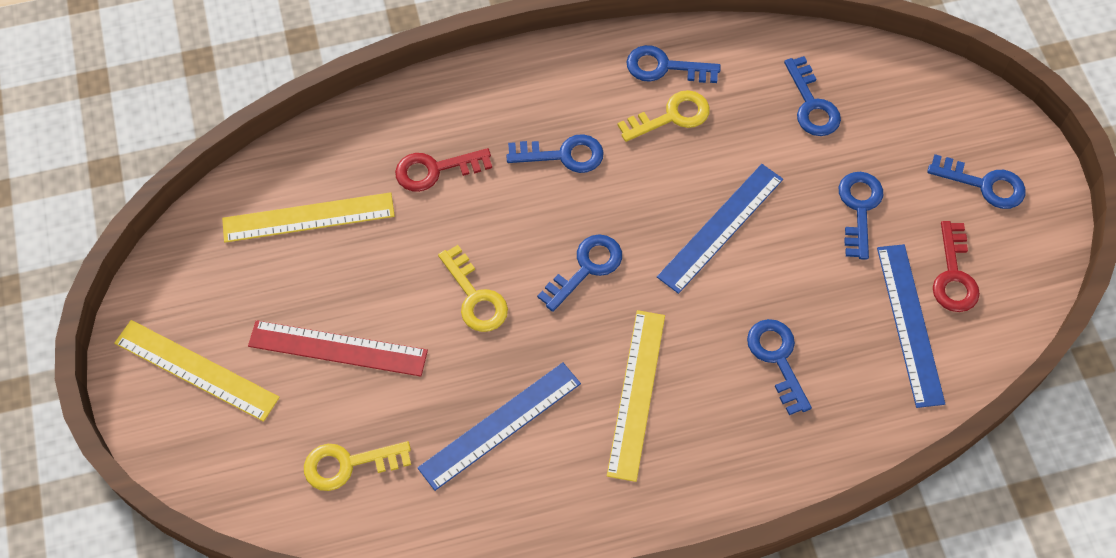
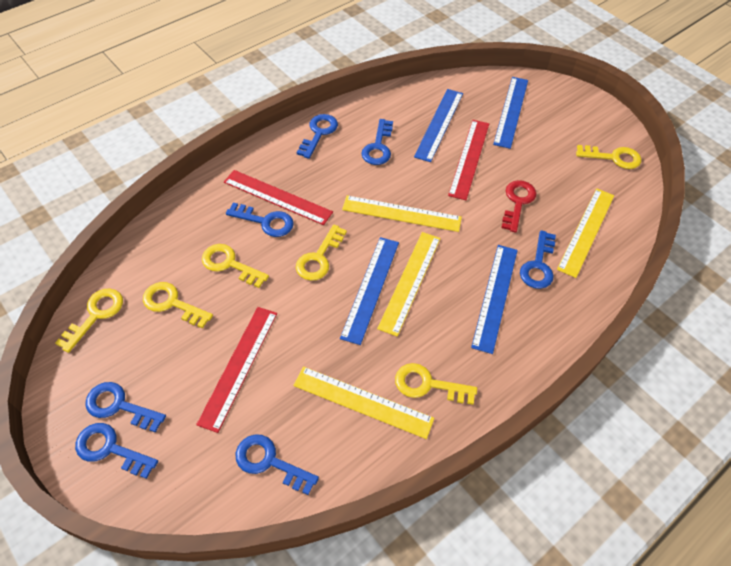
blue ruler: [417,362,581,491] [657,164,783,294] [877,244,945,408] = 3 -> [340,237,399,345] [414,89,463,162] [471,245,518,354] [493,77,528,149] = 4
red key: [395,148,492,192] [933,221,980,312] = 2 -> [501,180,536,233] = 1
red ruler: [248,320,428,377] = 1 -> [196,307,277,433] [224,170,333,225] [448,120,489,200] = 3
yellow key: [304,441,411,491] [438,245,508,332] [617,90,710,142] = 3 -> [55,289,123,353] [143,282,213,328] [202,244,269,288] [296,224,347,281] [395,363,477,405] [576,145,641,169] = 6
yellow ruler: [114,320,280,422] [222,192,395,243] [607,310,665,482] = 3 -> [293,366,434,439] [342,195,462,232] [377,232,441,336] [557,188,614,278] = 4

